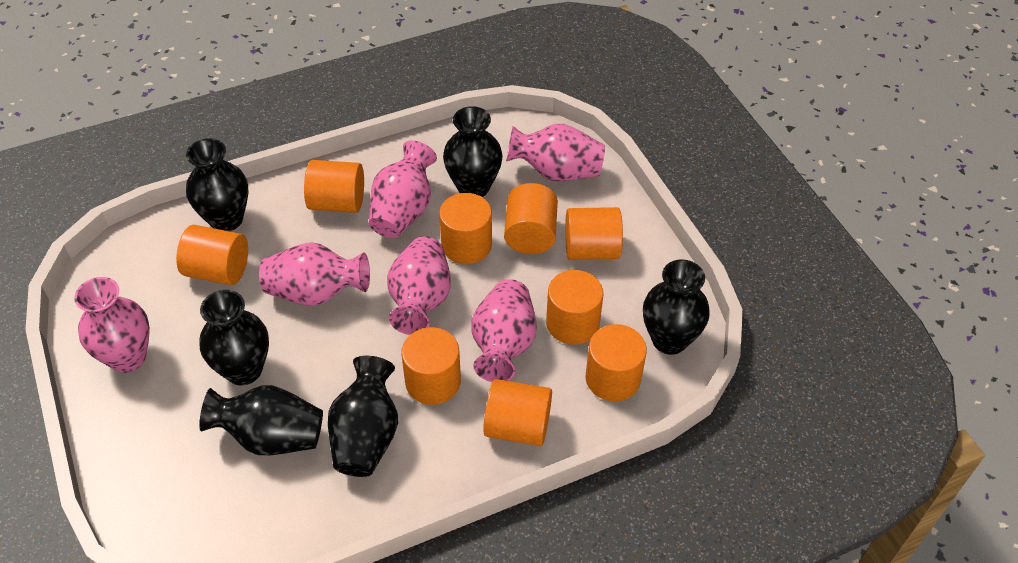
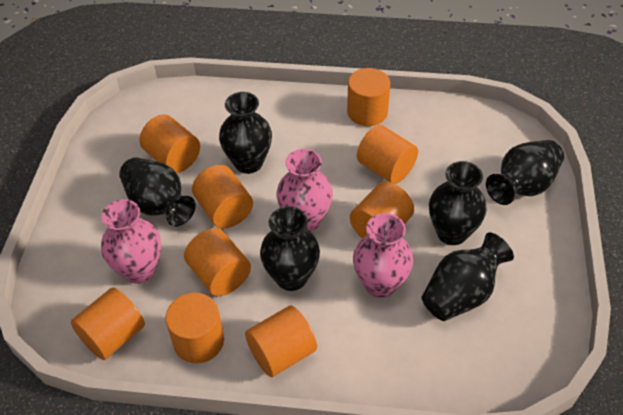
pink vase: [74,277,150,373] [259,242,370,306] [369,140,437,238] [387,236,451,335] [471,279,536,382] [507,124,605,182] = 6 -> [101,199,161,283] [277,149,333,232] [353,213,413,298] = 3

